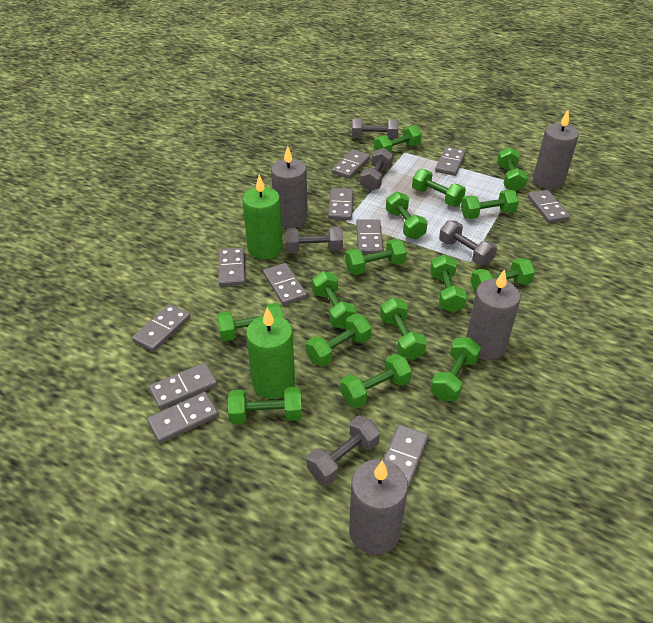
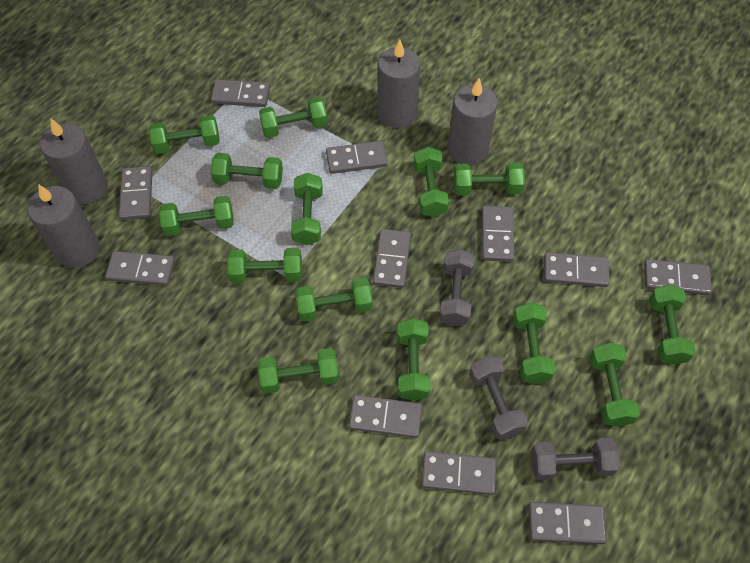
green candle: [242,175,283,259] [246,307,295,399] = 2 -> none = 0
green dumbbell: [217,303,284,341] [228,387,302,424] [306,314,372,367] [312,271,357,329] [340,354,412,408] [345,239,407,275] [374,125,422,153] [380,298,427,360] [386,191,428,239] [412,169,466,207] [430,255,467,313] [430,337,481,401] [461,190,519,219] [471,258,535,293] [497,147,528,191] = 15 -> [149,115,219,154] [159,196,234,236] [211,153,283,189] [227,248,302,283] [258,348,339,394] [259,97,328,138] [291,173,323,245] [296,277,373,322] [397,318,431,401] [414,147,449,217] [454,162,525,195] [513,303,556,384] [590,343,640,427] [649,285,696,365] = 14
grey dumbbell: [286,226,343,253] [307,416,380,485] [352,119,399,139] [360,148,393,191] [439,220,497,265] = 5 -> [439,249,475,326] [469,356,528,440] [531,438,620,480] = 3

